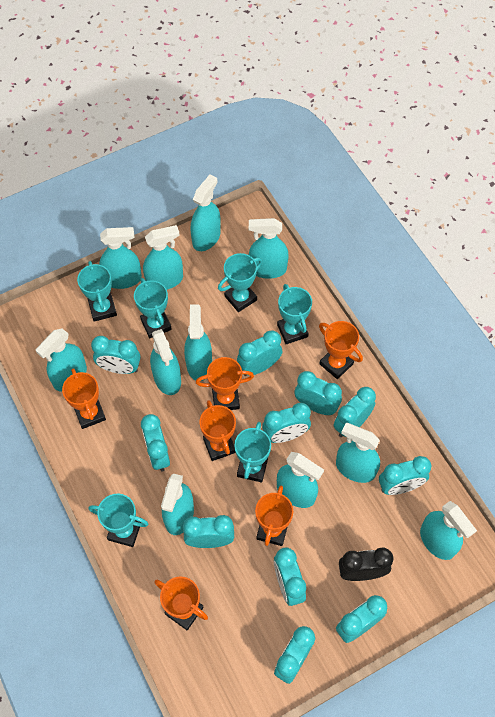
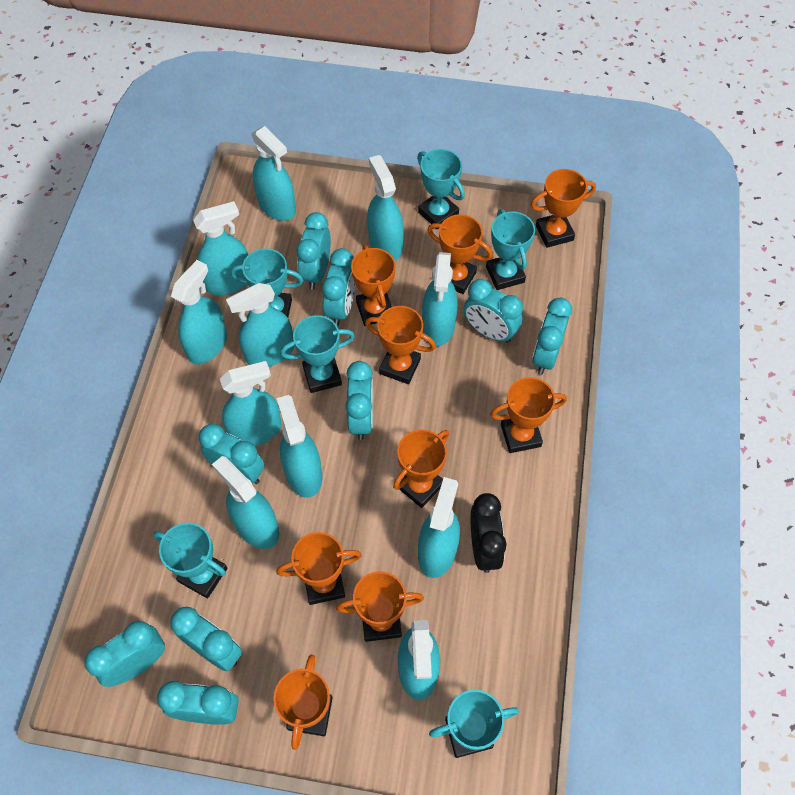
orange trophy: [62,368,106,429] [154,577,208,630] [196,357,254,410] [200,400,236,461] [255,486,293,546] [319,321,363,379] = 6 -> [273,655,332,750] [276,532,362,605] [336,571,424,642] [351,245,396,326] [365,306,436,384] [393,429,449,508] [428,214,493,294] [490,377,567,453] [531,169,596,248] = 9
turquoise clock: [91,336,141,374] [141,414,170,472] [183,515,234,548] [237,330,283,376] [262,403,311,443] [274,547,306,606] [274,626,315,684] [294,371,342,415] [333,387,376,437] [336,595,387,643] [379,456,431,495] = 11 -> [85,621,165,687] [157,681,239,725] [170,607,242,671] [199,424,265,484] [296,212,331,289] [322,248,356,326] [345,361,373,440] [464,279,523,343] [532,298,572,374] = 9

